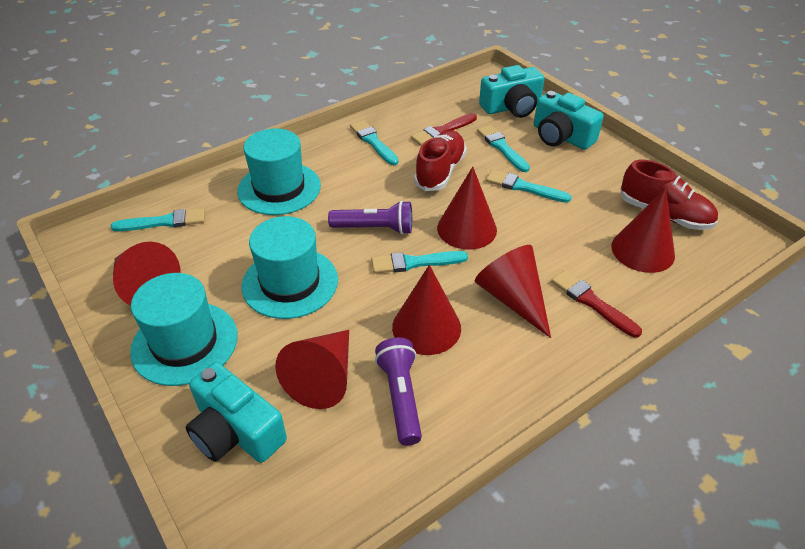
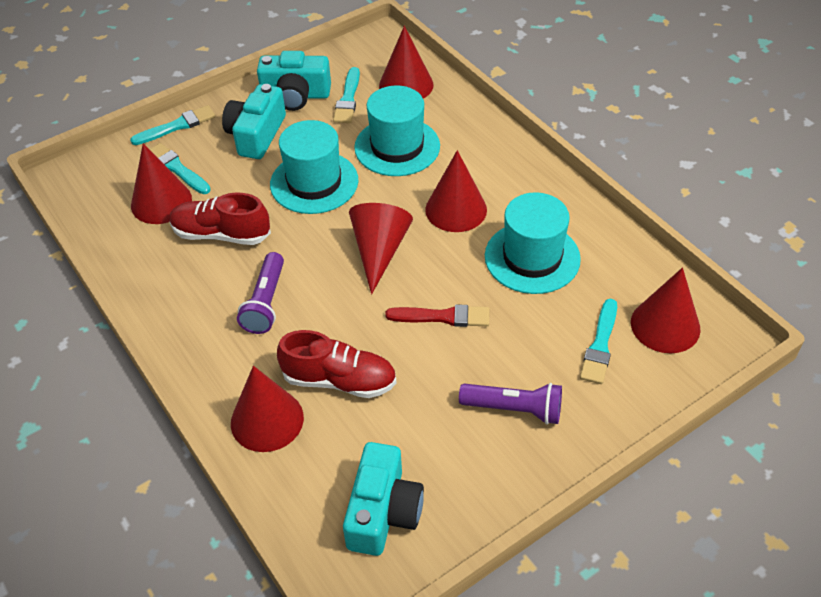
red brush: [411,113,477,146] [551,270,642,337] = 2 -> [385,304,489,327] = 1
turquoise brush: [111,208,205,231] [350,120,399,165] [371,251,468,274] [477,125,530,172] [486,170,572,203] = 5 -> [130,105,216,145] [150,143,211,194] [333,67,360,123] [580,299,617,384] = 4

